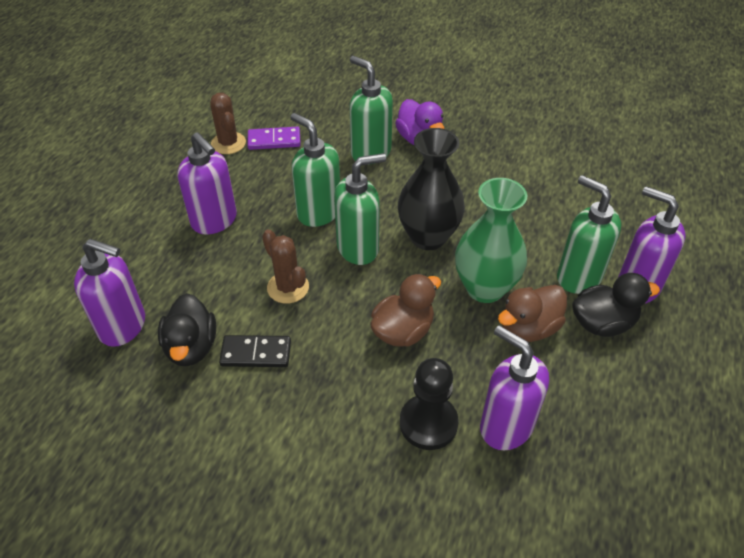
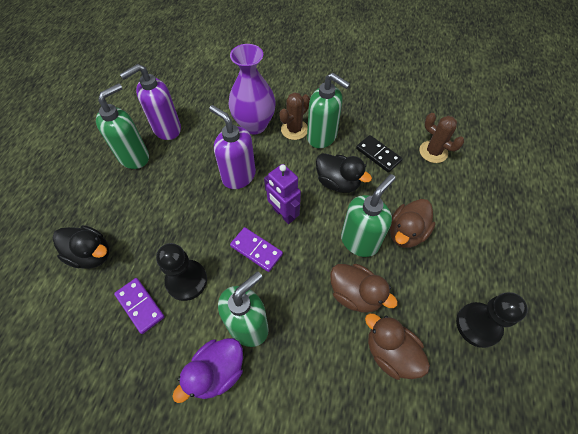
black pawn: [400,358,459,450] = 1 -> [156,243,207,301] [456,292,528,348] = 2
black vase: [398,128,465,250] = 1 -> none = 0
brown duck: [370,274,441,347] [498,285,567,342] = 2 -> [330,264,398,312] [365,313,430,380] [390,199,436,248] = 3
green vase: [455,178,527,303] = 1 -> none = 0
purple domino: [247,127,301,150] = 1 -> [114,278,165,334] [230,227,283,272] = 2
purple robot: none = 0 -> [264,164,301,224] = 1
purple soap dispenser: [74,239,145,347] [177,132,237,235] [480,326,549,451] [618,186,686,304] = 4 -> [120,64,181,140] [209,105,256,189] = 2
purple vase: none = 0 -> [228,44,276,134] = 1

